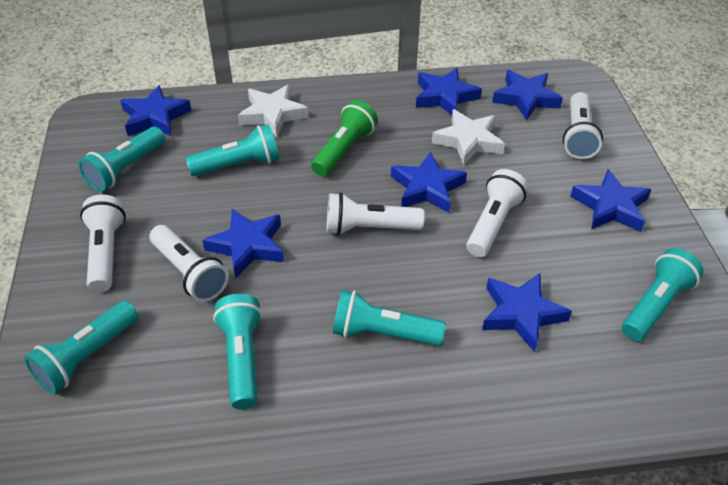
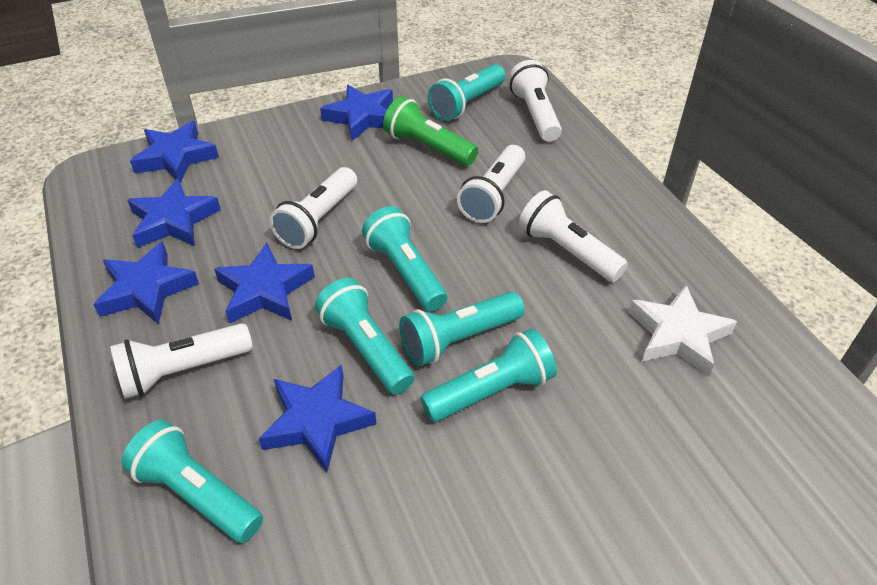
blue star: [120,85,192,136] [202,209,284,279] [391,152,467,213] [416,68,482,115] [482,273,572,352] [492,70,563,121] [570,169,652,232] = 7 -> [93,242,199,324] [127,178,221,248] [130,121,219,182] [214,243,315,324] [259,364,377,473] [320,85,393,141] = 6
white star: [238,85,308,137] [432,109,505,165] = 2 -> [628,285,737,376] = 1

